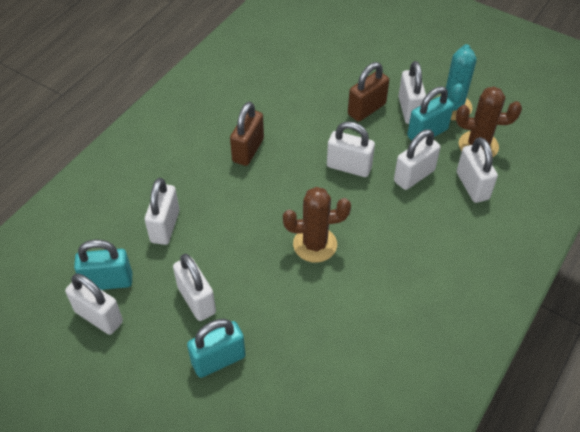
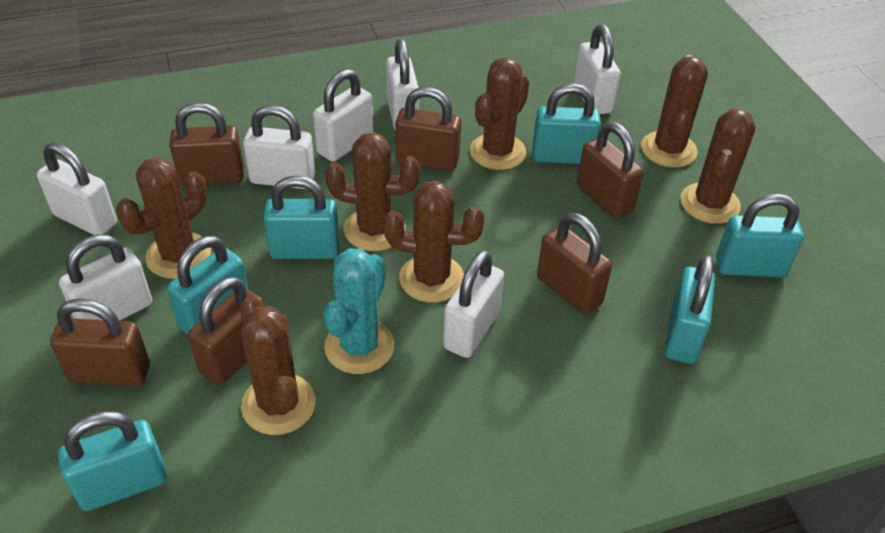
brown cactus: [283,187,351,263] [456,86,522,157] = 2 -> [116,157,211,279] [240,296,316,435] [325,132,420,251] [383,181,485,303] [470,58,530,170] [641,55,708,167] [680,109,755,224] = 7
brown padlock: [230,102,264,166] [348,62,389,122] = 2 -> [50,298,150,386] [169,102,244,186] [188,277,265,385] [395,87,461,171] [537,213,612,315] [577,122,644,219] = 6
turquoise padlock: [74,240,132,290] [187,319,246,378] [407,86,454,140] = 3 -> [58,411,167,511] [167,236,249,335] [263,175,339,259] [532,84,601,164] [665,255,715,364] [716,194,804,277] = 6

